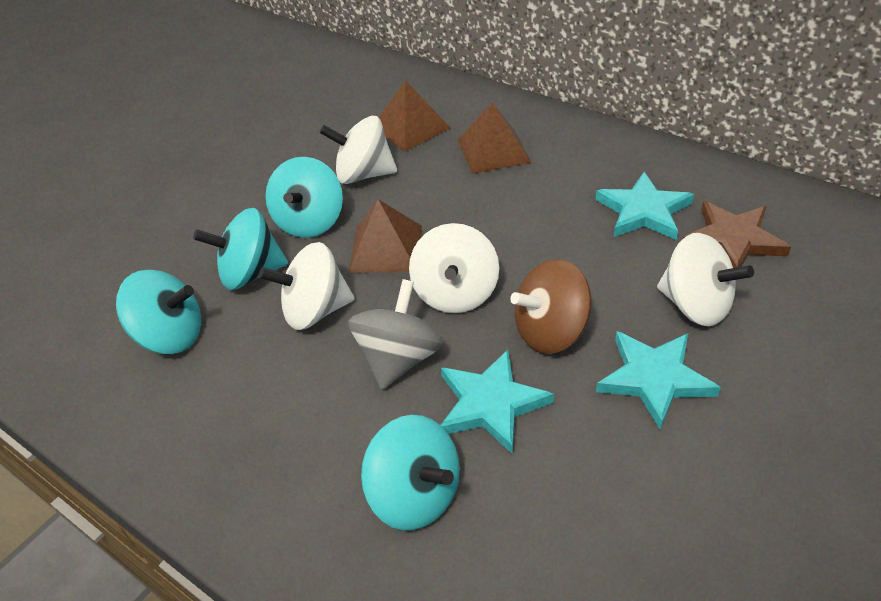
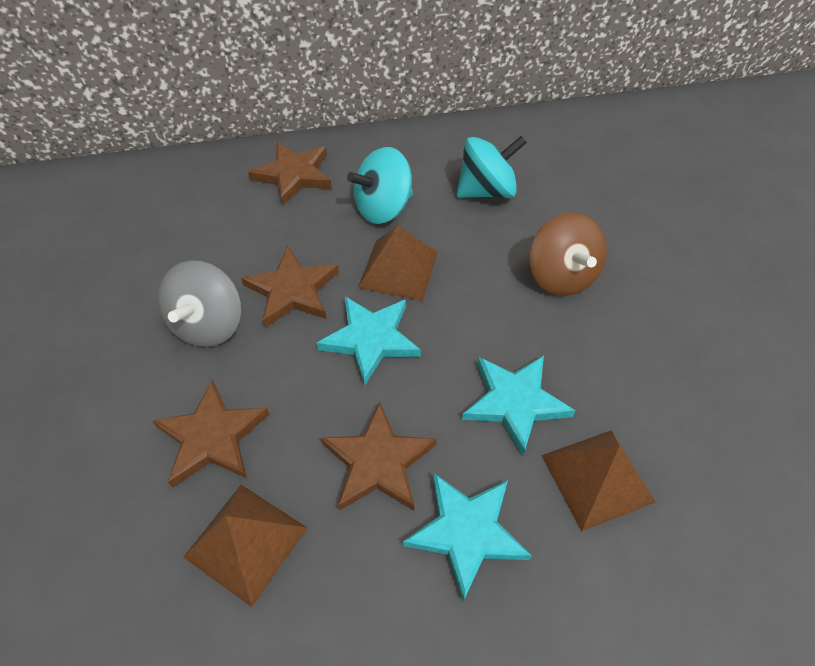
brown star: [683,201,791,268] = 1 -> [152,380,270,488] [241,246,339,328] [248,142,332,205] [321,402,437,511] = 4
turquoise spinning top: [116,270,201,354] [193,208,288,290] [266,157,343,238] [361,415,460,530] = 4 -> [347,147,413,224] [457,136,527,198] = 2
white spinning top: [259,242,355,330] [320,116,397,184] [409,223,499,313] [657,233,754,326] = 4 -> none = 0

